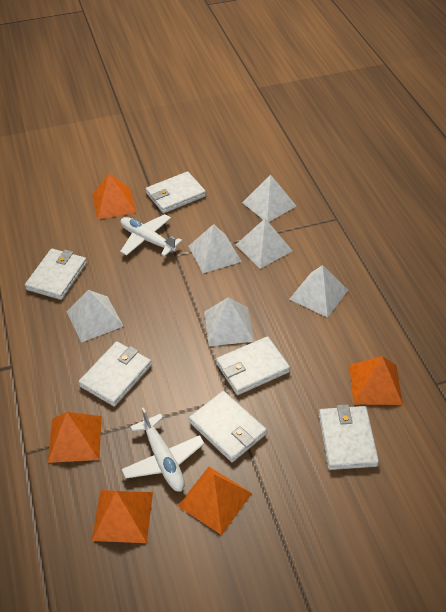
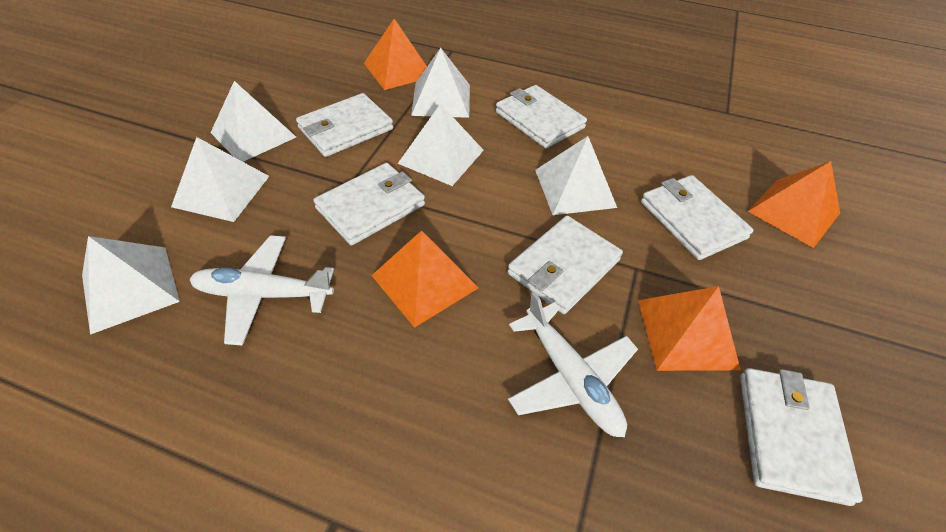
orange pyramid: [48,412,102,463] [92,174,136,219] [92,490,153,543] [178,467,252,535] [349,356,403,405] = 5 -> [364,19,427,90] [371,230,478,328] [638,286,741,371] [748,161,840,248] = 4

